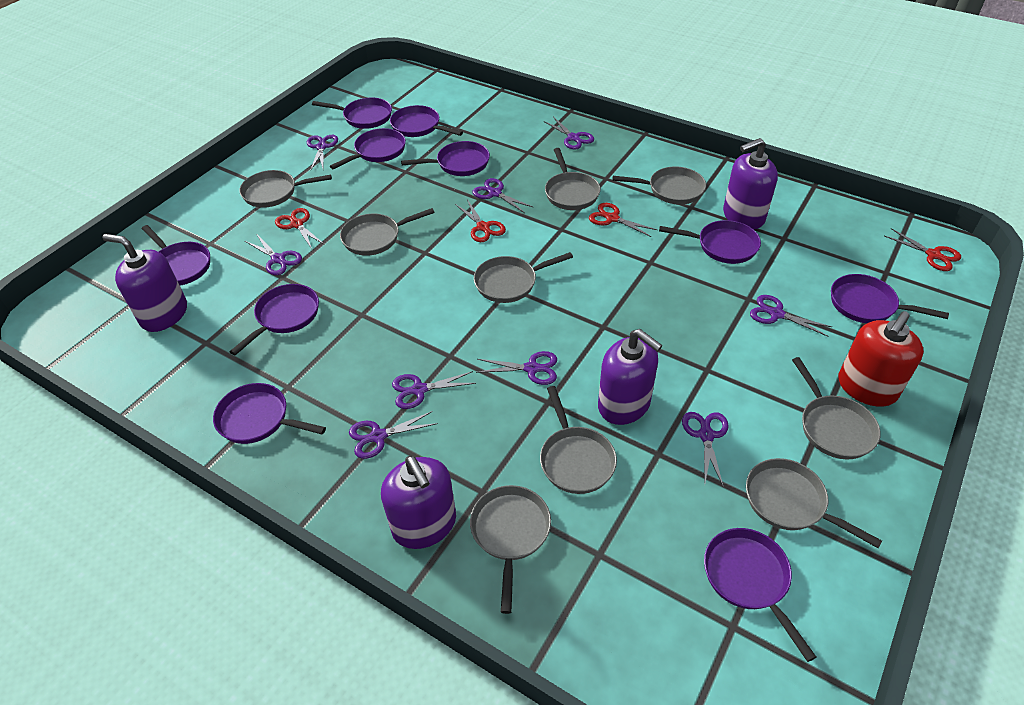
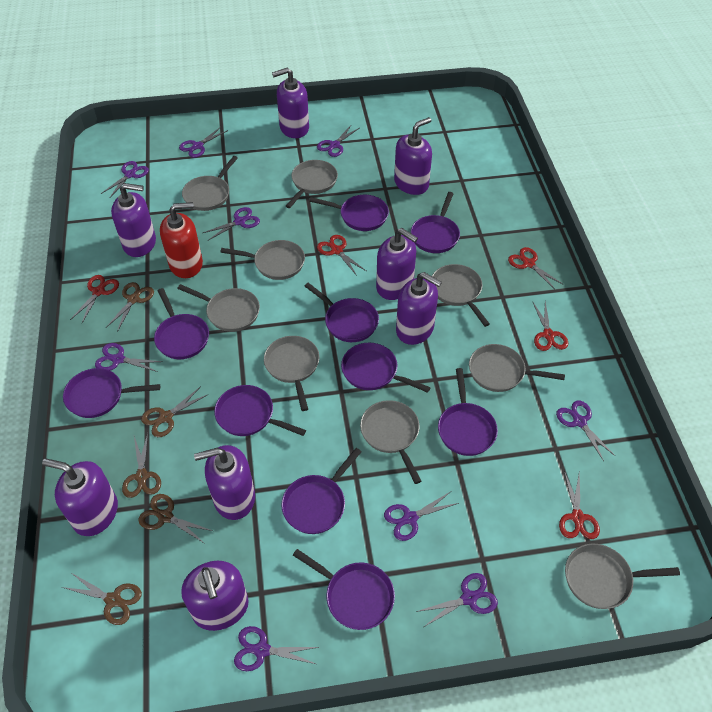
brown scissors: none = 0 -> [62,573,142,625] [106,282,154,332] [122,433,161,498] [138,494,213,543] [141,386,209,437] = 5
purple soap dispenser: [103,234,187,332] [381,456,456,549] [598,329,663,425] [723,138,778,229] = 4 -> [42,458,118,536] [111,183,156,257] [181,561,249,631] [194,445,255,520] [272,68,309,138] [376,228,418,300] [394,117,432,195] [396,272,442,345] = 8
red scissors: [275,208,325,249] [455,200,506,242] [589,203,657,237] [884,228,961,271] = 4 -> [70,275,119,324] [317,235,366,276] [508,247,564,289] [533,302,568,351] [559,471,600,539] = 5

